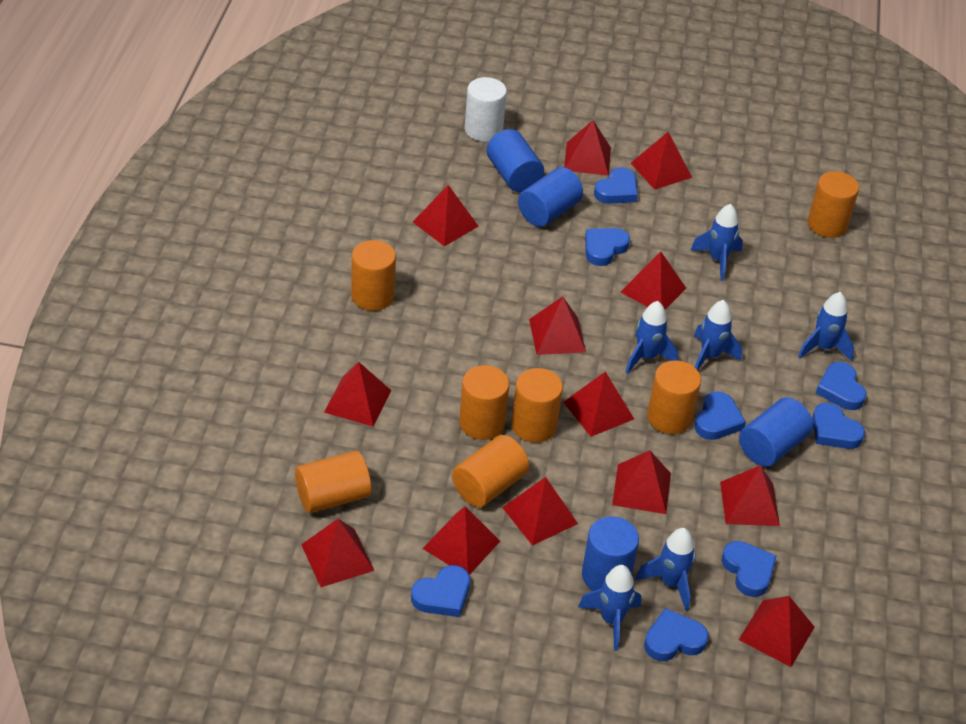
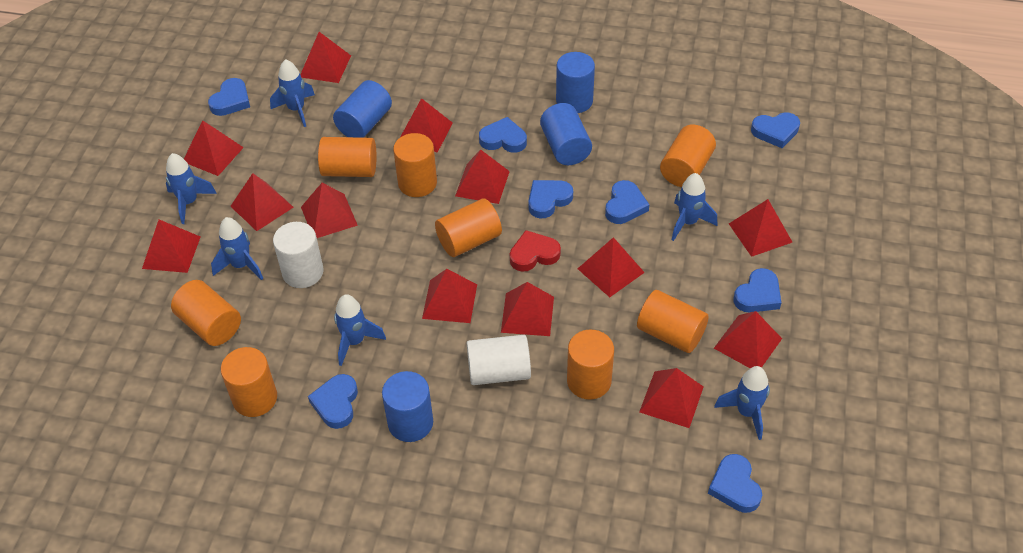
orange cylinder: [295,451,371,513] [351,240,396,311] [452,435,529,507] [459,365,509,440] [511,368,563,443] [647,360,701,434] [808,171,859,238] = 7 -> [171,280,241,346] [221,347,277,417] [318,137,376,177] [393,133,437,197] [435,198,502,257] [567,330,614,400] [637,290,709,353] [660,124,716,187] = 8
red heart: none = 0 -> [510,230,561,272] = 1
white cylinder: [465,77,507,142] = 1 -> [273,222,324,288] [467,335,531,385] = 2

